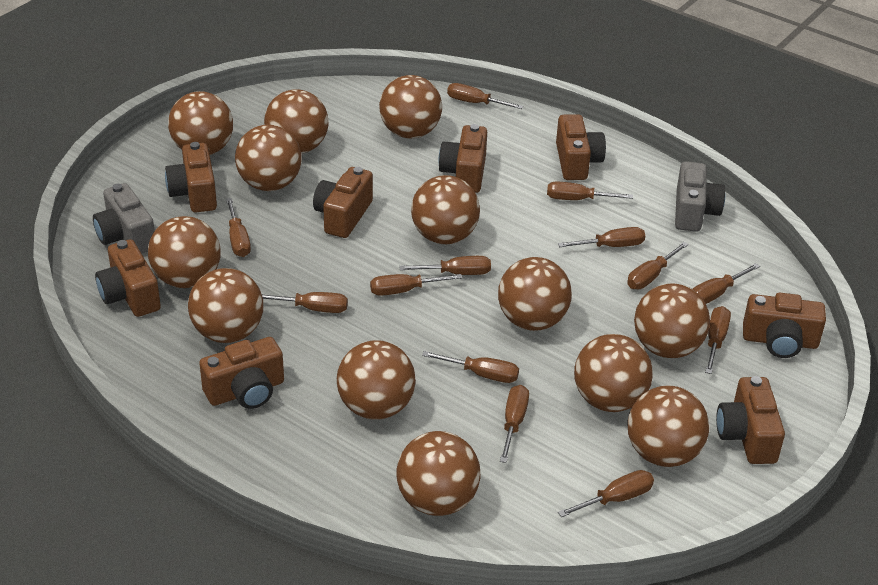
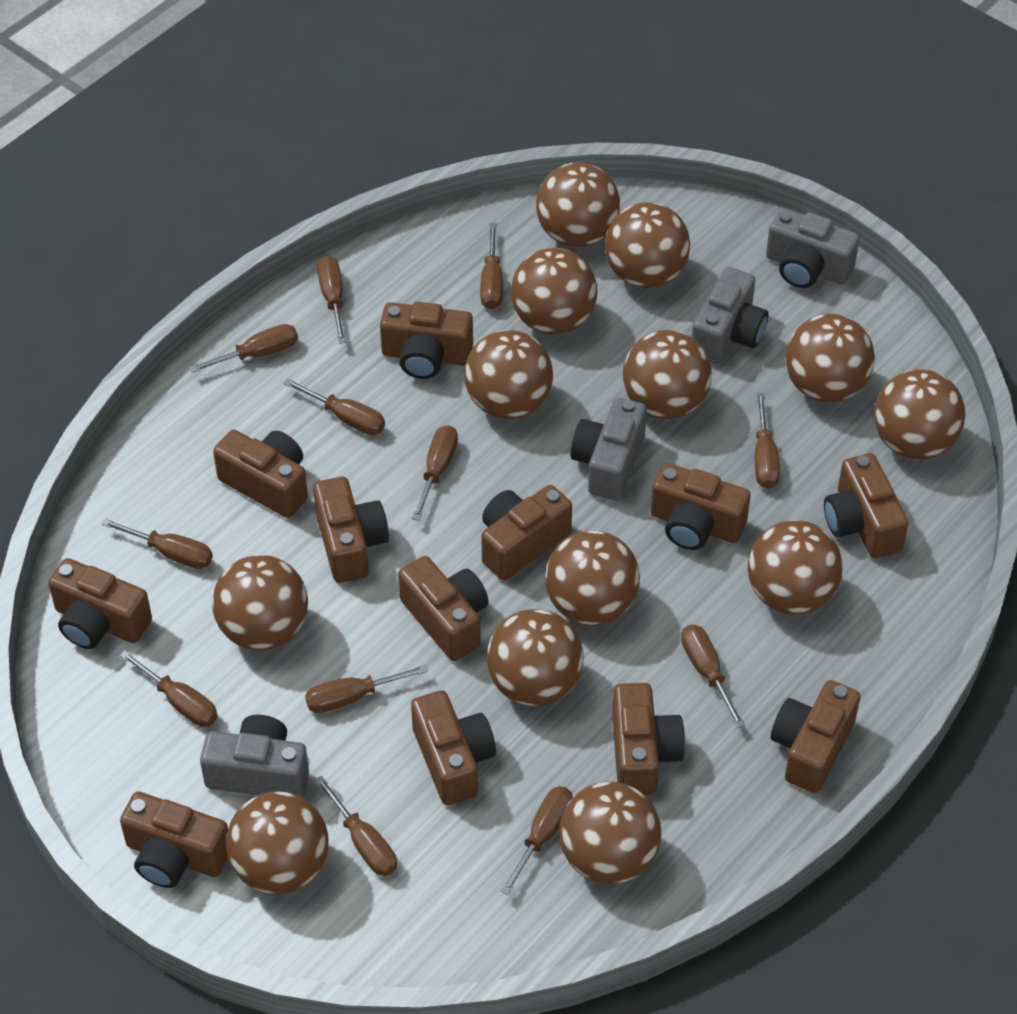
brown camera: [95,239,161,317] [165,142,217,213] [199,337,284,409] [313,167,373,238] [438,124,487,193] [556,114,606,180] [716,376,785,464] [743,293,826,358] = 8 -> [48,558,152,649] [120,792,228,888] [213,430,308,518] [313,477,389,583] [380,302,473,379] [398,556,489,661] [411,690,496,805] [481,485,572,580] [612,683,685,795] [651,463,751,550] [771,680,861,793] [824,453,908,558] = 12
brown screwdriver: [226,198,251,257] [262,292,348,313] [370,274,462,296] [399,256,491,275] [422,351,519,383] [447,83,523,109] [500,385,529,463] [547,182,633,200] [558,227,645,247] [558,470,654,517] [627,242,689,289] [693,263,760,304] [705,306,731,374] = 13 -> [101,518,213,569] [120,650,218,727] [189,324,298,373] [284,379,385,435] [305,665,428,713] [315,776,397,876] [317,256,346,344] [412,425,458,521] [480,223,503,310] [501,786,573,895] [681,625,745,728] [755,393,780,489] = 12
grey camera: [93,183,155,254] [675,161,725,232] = 2 -> [200,715,309,798] [570,397,647,501] [692,267,769,364] [766,208,860,288] = 4

